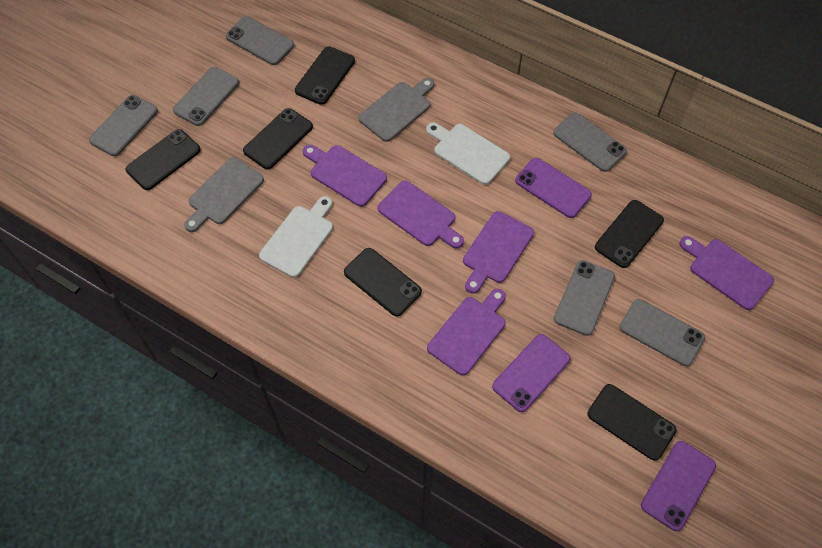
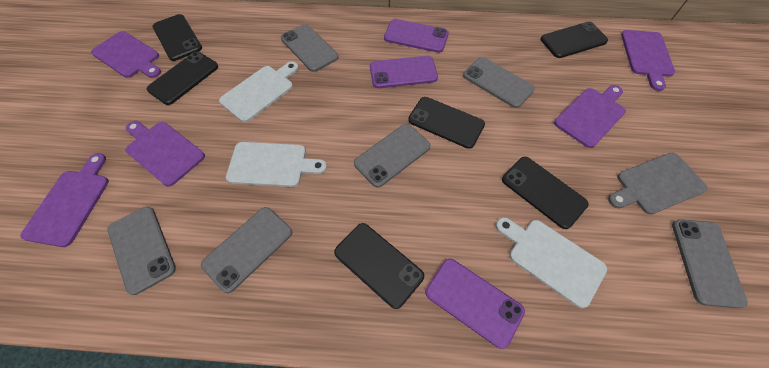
grey cutting board: [184,157,264,232] [358,78,435,142] = 2 -> [608,153,707,215] = 1
white cutting board: [259,196,333,277] [426,122,510,185] = 2 -> [219,61,299,122] [226,142,327,187] [496,217,607,308] = 3

